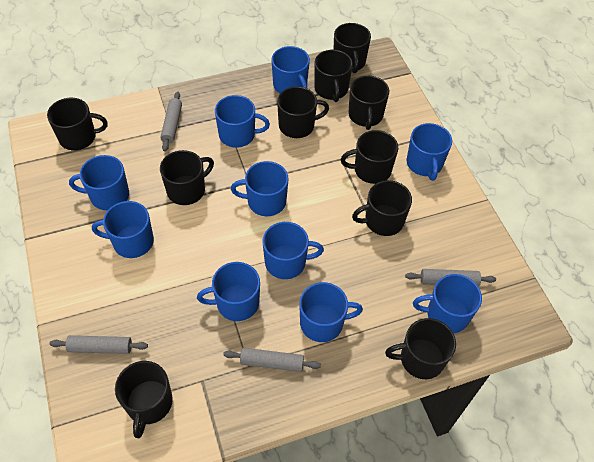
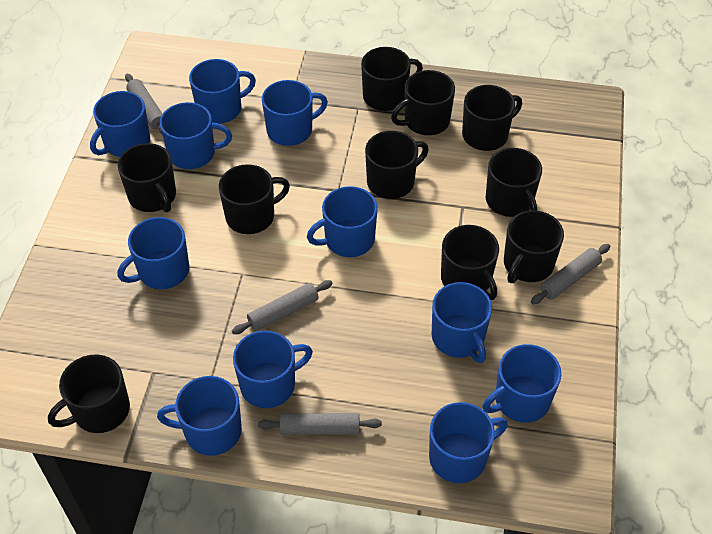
blue mug: [69,155,129,210] [92,201,154,258] [197,262,260,321] [215,95,270,148] [231,161,289,216] [262,222,324,279] [272,46,310,93] [299,282,363,342] [406,123,452,181] [413,274,482,333] = 10 -> [90,91,150,157] [117,217,189,289] [157,376,242,456] [160,102,232,169] [189,59,256,124] [233,331,313,408] [262,80,328,146] [307,186,378,257] [429,402,508,483] [432,282,492,363] [482,344,561,423] = 11

